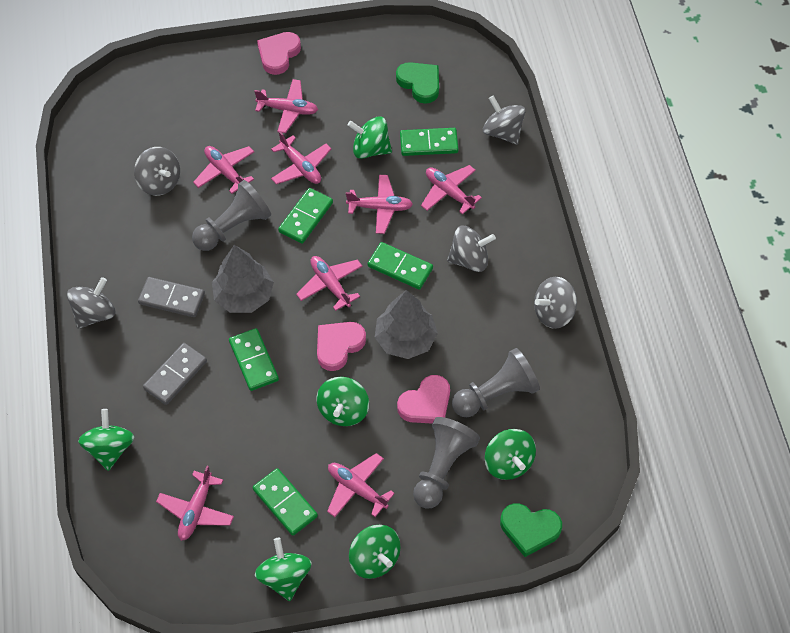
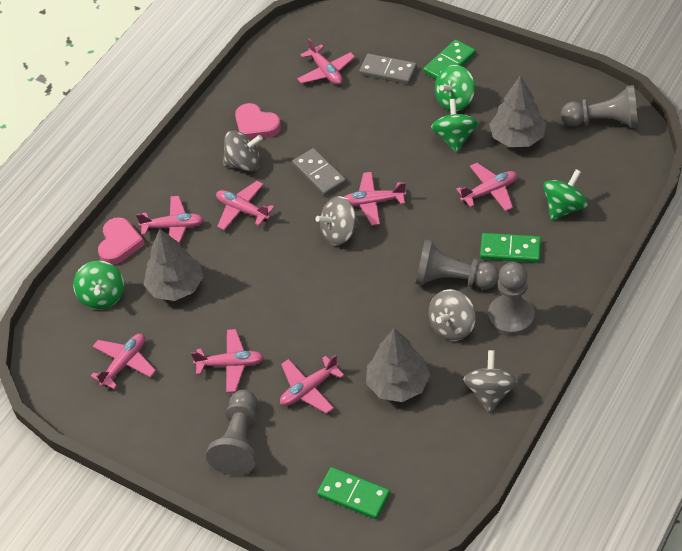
green domino: [229,328,279,391] [253,468,318,536] [278,188,333,244] [368,242,433,290] [400,128,458,156] = 5 -> [317,467,390,519] [423,39,476,79] [480,233,541,263] = 3
green heart: [396,62,439,104] [500,503,562,557] = 2 -> none = 0
green spinning top: [78,409,134,471] [255,538,312,601] [317,377,369,426] [347,116,392,159] [349,525,400,579] [485,429,536,480] = 6 -> [73,261,124,309] [431,99,478,153] [435,65,475,111] [543,169,588,220] = 4
grey pawn: [192,180,271,251] [413,417,480,509] [452,348,540,417] = 3 -> [206,389,258,475] [415,239,499,289] [488,262,535,336] [561,85,638,128] = 4
grey spinning top: [67,277,115,329] [134,147,180,196] [447,226,496,272] [483,96,525,145] [534,277,577,329] = 5 -> [223,131,263,171] [316,196,359,245] [428,289,476,341] [463,350,518,413] = 4
grey tree: [212,245,274,313] [374,290,438,359] = 2 -> [143,229,204,301] [366,328,430,402] [489,76,546,147] = 3
pink heart: [257,32,301,75] [317,322,366,371] [397,375,450,424] = 3 -> [98,217,145,265] [235,103,281,140] = 2

